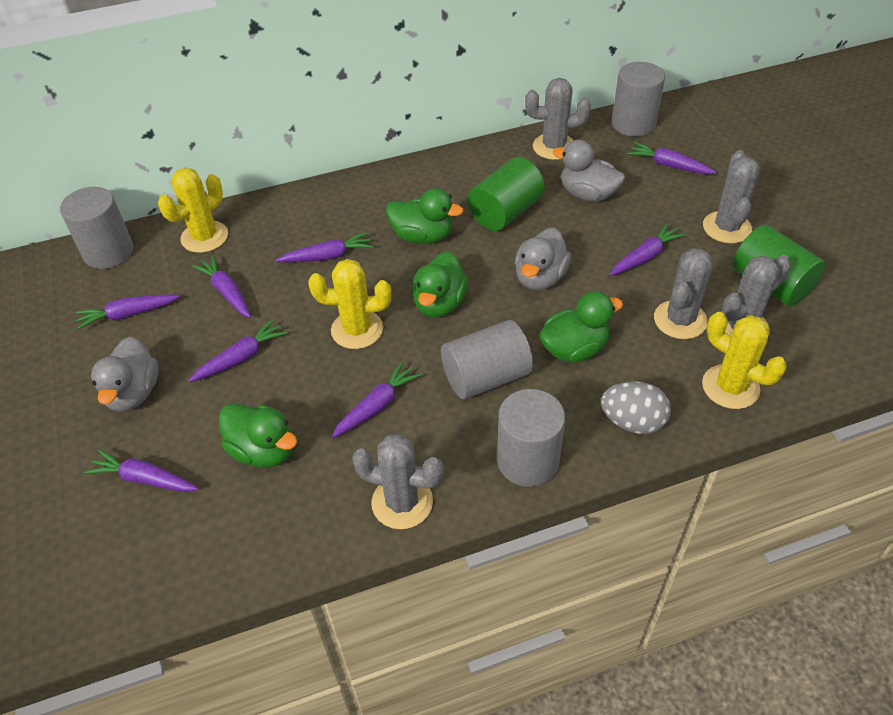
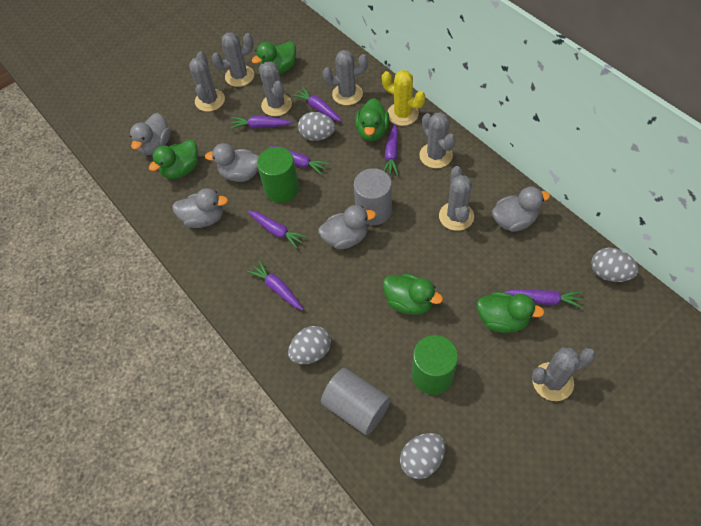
green duck: [219,403,297,468] [386,188,464,244] [412,251,468,317] [539,291,623,362] = 4 -> [149,140,198,179] [252,41,296,74] [355,98,389,141] [383,274,443,315] [477,292,545,333] = 5
grey cactus: [352,434,444,529] [525,78,591,160] [654,248,712,339] [703,150,760,244] [721,255,791,336] = 5 -> [189,52,225,112] [212,32,254,87] [259,61,292,116] [322,50,368,105] [419,112,456,168] [439,166,474,231] [532,347,596,401] = 7
grey cylinder: [60,187,133,269] [441,320,533,399] [497,389,565,487] [612,62,665,137] = 4 -> [321,368,390,435] [354,168,392,225] = 2
grey duck: [91,337,159,412] [515,228,571,290] [553,140,625,202] = 3 -> [130,113,171,155] [172,188,228,228] [205,143,259,182] [318,205,376,249] [492,187,550,232] = 5
grey egg: [601,381,671,434] = 1 -> [288,326,331,364] [298,112,335,141] [400,433,445,479] [591,247,639,282] = 4
purple carrot: [75,294,180,330] [84,450,199,492] [188,319,287,382] [192,255,251,318] [276,232,373,262] [331,361,421,438] [610,223,685,276] [627,142,717,174] = 8 -> [230,116,293,129] [247,210,307,249] [247,260,304,310] [269,146,329,175] [292,87,342,122] [383,124,398,176] [504,289,583,308] = 7
yellow cactus: [158,168,228,253] [308,259,391,349] [702,312,787,409] = 3 -> [382,70,425,126] = 1

